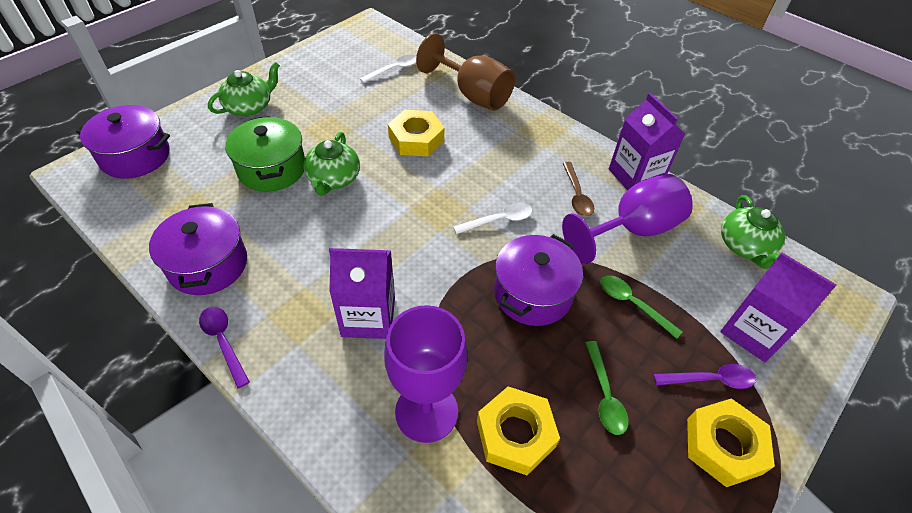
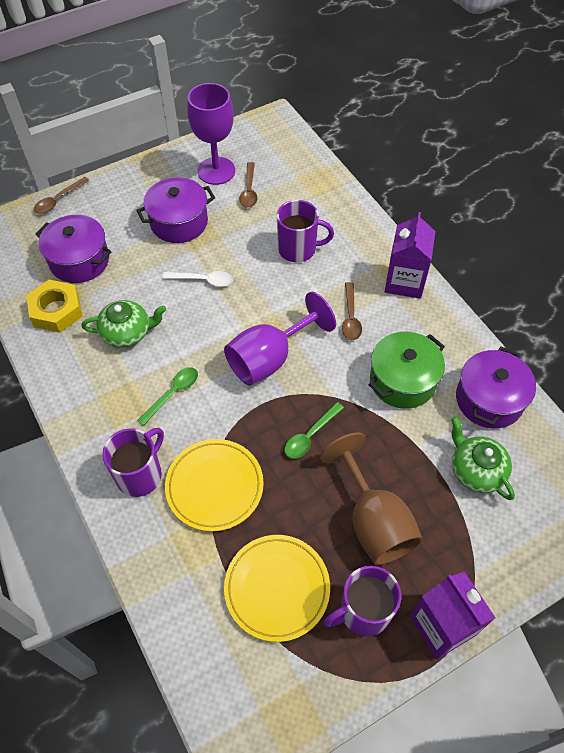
brown spoon: [563,162,594,217] = 1 -> [34,177,89,214] [239,162,257,208] [342,282,362,340] = 3
green teapot: [208,62,280,116] [304,132,360,195] [721,195,785,269] = 3 -> [81,300,166,348] [451,417,515,500] = 2
purple carton: [329,248,395,339] [609,93,685,190] [720,253,836,362] = 3 -> [385,212,436,299] [410,572,496,659] = 2
purple mug: none = 0 -> [102,428,164,497] [277,200,334,262] [324,566,401,636] = 3
purple spoon: [199,307,250,388] [654,364,756,389] = 2 -> none = 0
white spoon: [360,55,416,83] [453,203,533,234] = 2 -> [163,271,233,287] = 1
yellow nut: [388,110,444,156] [477,387,560,475] [687,398,775,487] = 3 -> [26,280,83,333] = 1
yellow plate: none = 0 -> [165,439,264,532] [224,535,330,642] = 2

